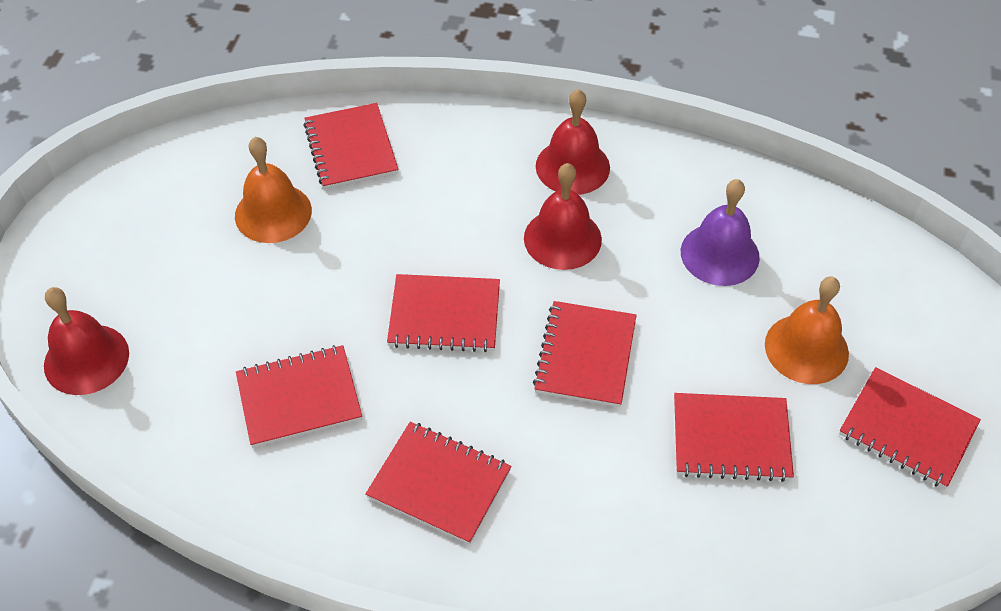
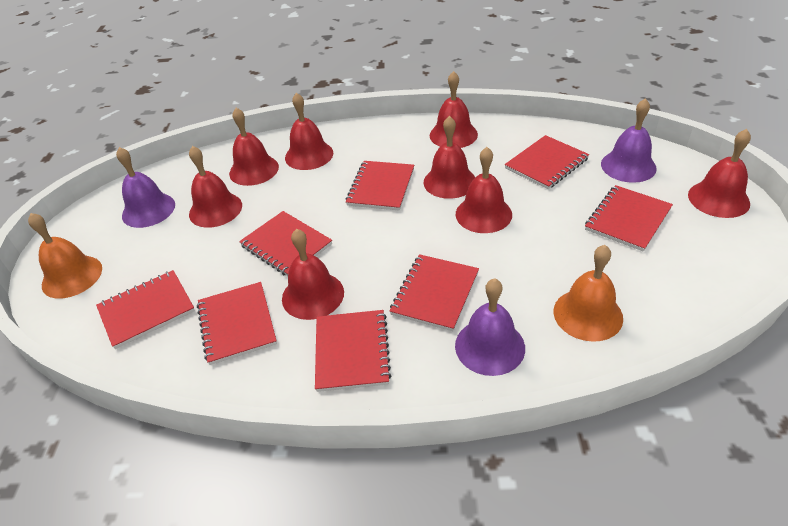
purple bell: [681,179,760,286] = 1 -> [116,147,175,228] [455,278,525,376] [601,98,657,183] = 3
red bell: [44,287,129,395] [524,163,602,270] [536,89,610,195] = 3 -> [189,146,242,228] [229,108,279,186] [282,229,344,320] [285,93,333,170] [423,116,475,199] [430,71,478,148] [455,147,512,233] [688,129,751,218] = 8
red notebook: [236,345,362,447] [303,103,399,189] [365,422,511,544] [387,274,500,352] [533,301,637,407] [674,393,794,482] [839,367,981,489] = 7 -> [96,270,195,349] [197,282,277,365] [239,211,332,276] [315,310,392,392] [346,161,414,211] [390,254,479,331] [505,135,589,189] [585,185,673,252] = 8

